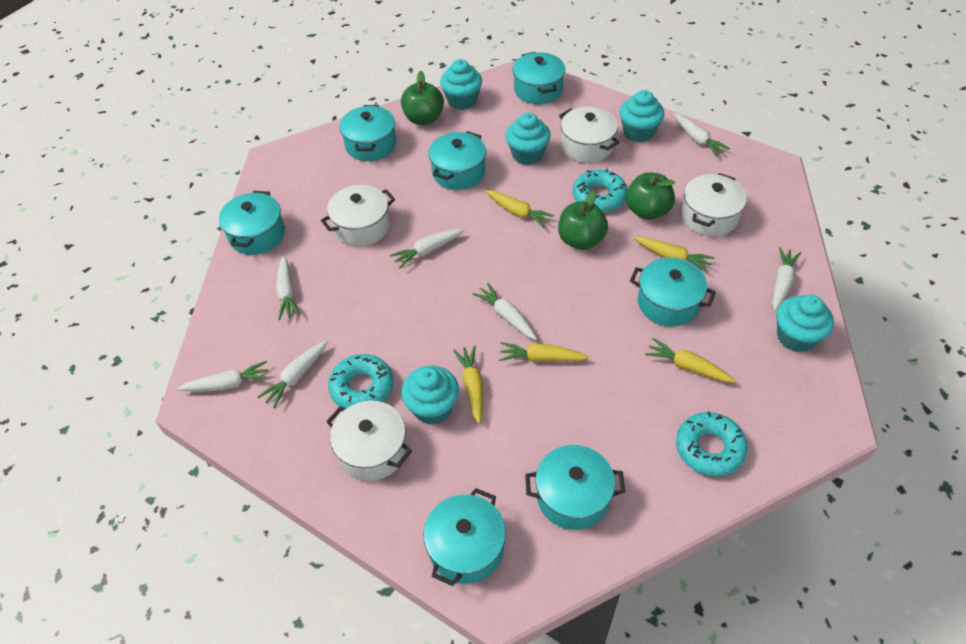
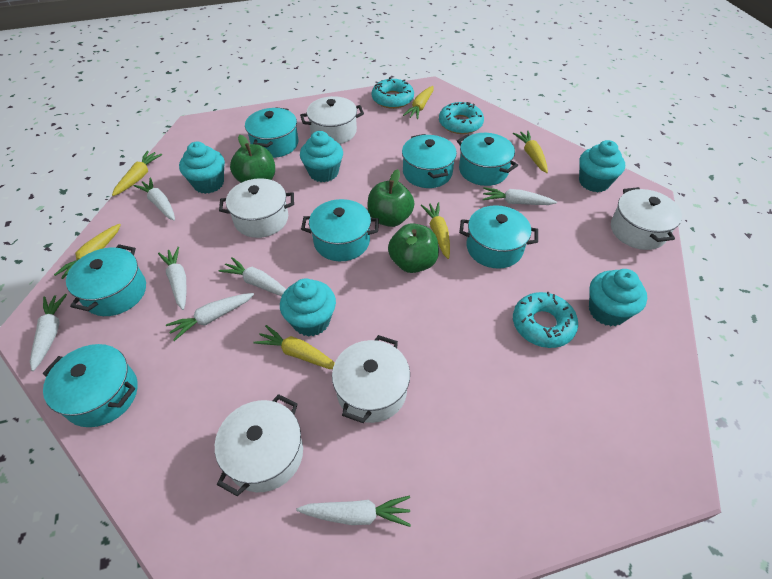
white pot: [321,185,395,247] [326,401,412,481] [559,107,620,163] [681,173,747,236] = 4 -> [215,394,303,496] [219,178,294,238] [300,96,364,144] [332,335,410,423] [611,187,682,250] = 5
yellow carrot: [453,345,483,424] [485,190,554,228] [499,342,589,362] [633,237,715,272] [645,338,736,383] = 5 -> [54,224,121,279] [112,151,162,196] [253,325,335,369] [403,86,434,120] [421,202,450,259] [513,131,548,173] = 6

